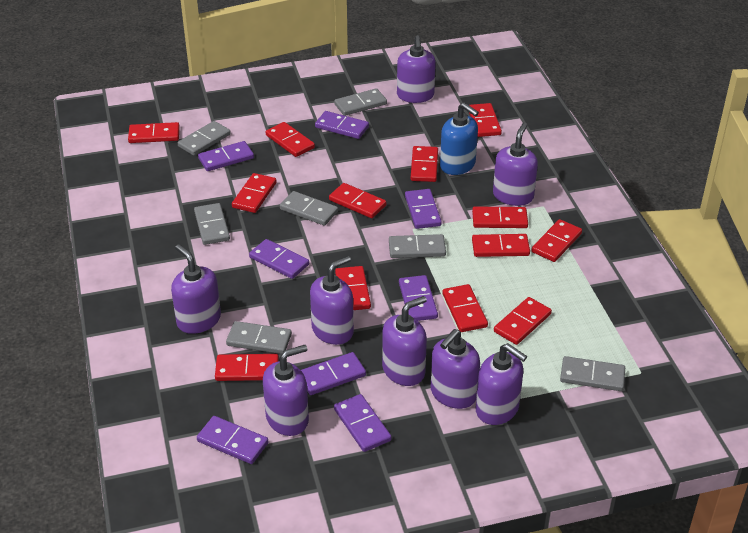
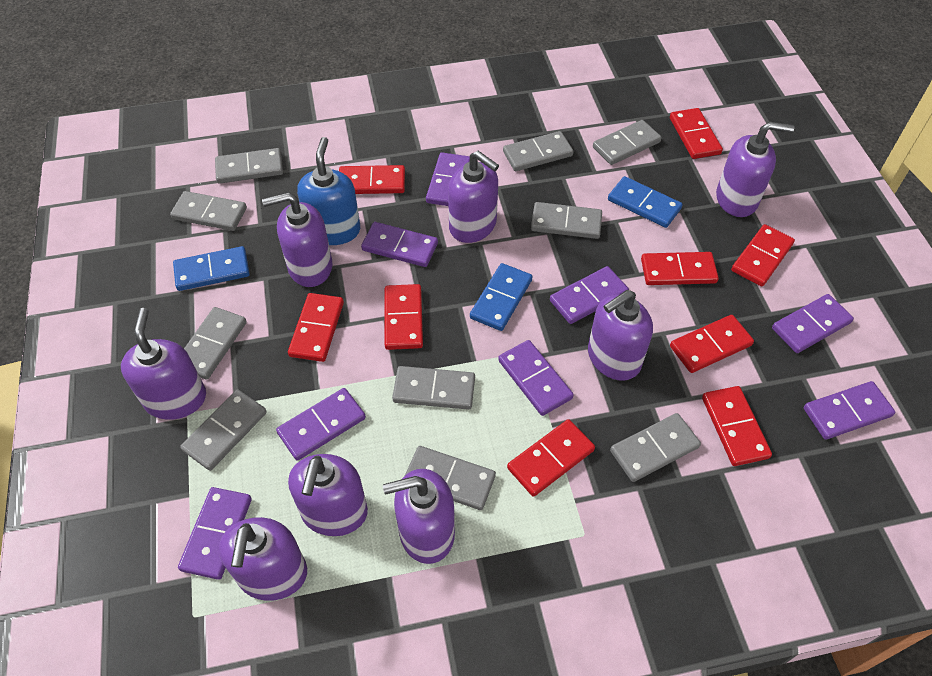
blue domino: none = 0 -> [173,246,250,291] [470,263,533,331] [608,176,683,228] = 3
grey domino: [178,121,231,156] [194,203,230,245] [226,321,292,354] [280,191,338,226] [334,88,387,116] [389,234,446,258] [560,356,625,391] = 7 -> [170,191,247,231] [180,390,267,471] [184,307,247,380] [215,148,283,184] [392,366,475,410] [405,446,496,510] [503,131,574,171] [531,202,602,239] [593,120,661,165] [610,413,701,482] = 10
red domino: [128,122,180,143] [215,354,279,381] [232,173,277,213] [266,122,315,157] [329,183,386,218] [335,266,371,310] [411,146,438,182] [442,284,488,332] [469,103,502,137] [472,207,528,228] [472,234,530,257] [494,297,552,345] [531,219,582,262] = 13 -> [288,293,344,362] [339,165,405,194] [385,284,423,350] [507,419,595,497] [641,252,719,285] [670,108,723,159] [670,315,754,373] [702,386,772,466] [731,224,795,287] = 9

